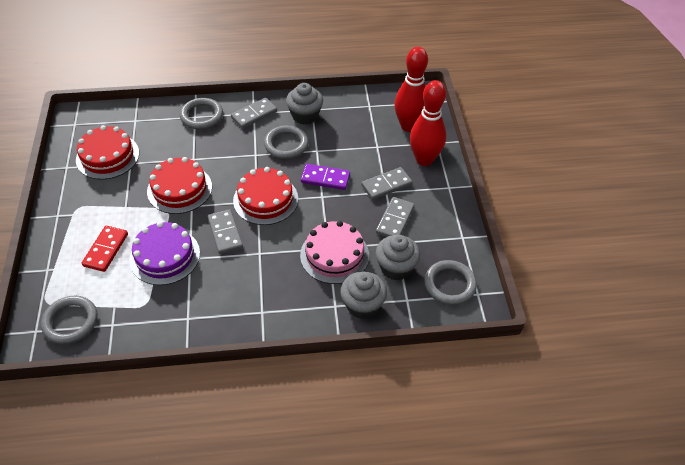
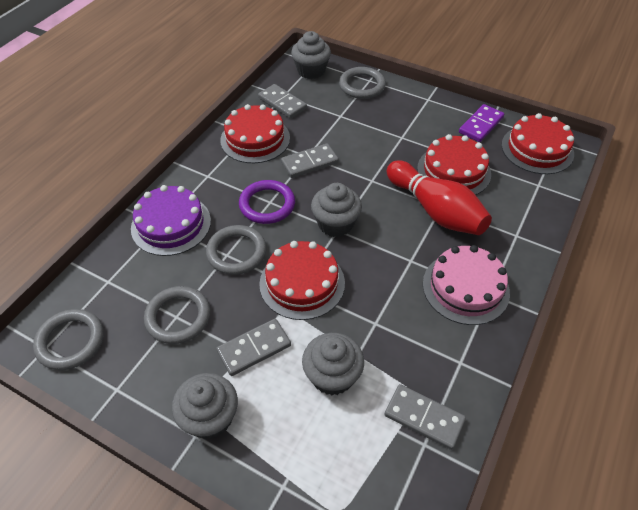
grey cupcake: [286,83,323,125] [340,271,387,319] [376,235,420,280] = 3 -> [172,373,238,439] [291,31,331,79] [302,333,364,395] [311,183,362,237] = 4
purple ring: none = 0 -> [239,180,295,224] = 1
red bowling pin: [394,47,428,132] [410,80,446,166] = 2 -> [387,160,492,235] = 1
red cake: [76,125,139,180] [147,157,212,214] [233,167,298,225] = 3 -> [220,104,290,163] [259,241,345,320] [417,134,491,195] [502,113,574,174] = 4
red domino: [82,226,128,272] = 1 -> none = 0

